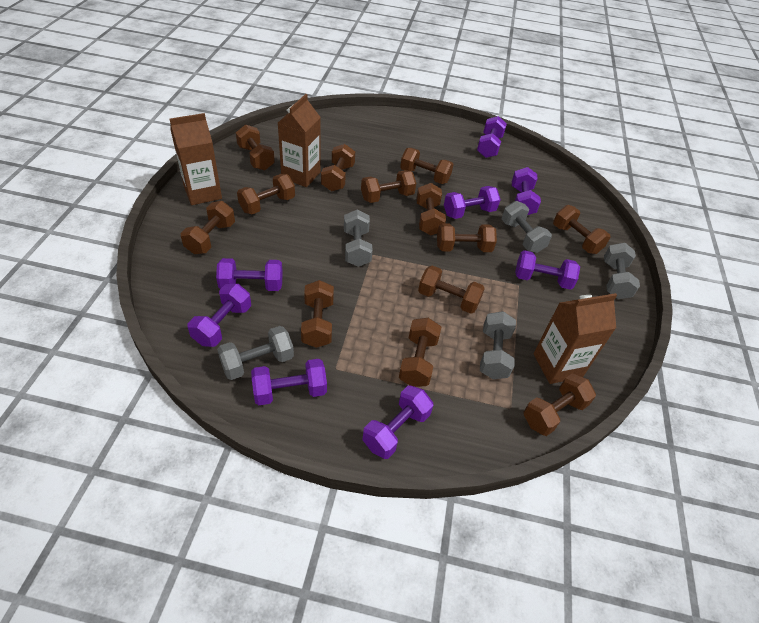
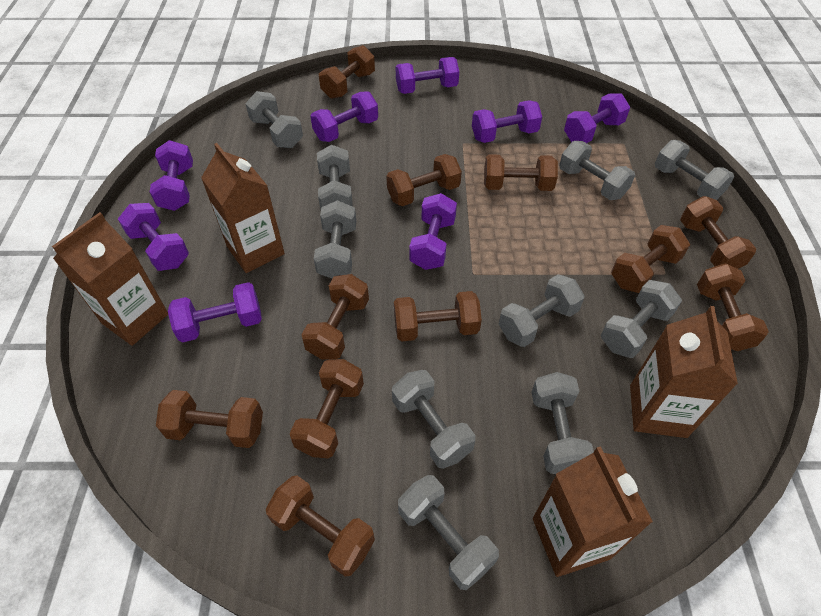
brown carton: [169,113,222,205] [278,94,321,187] [533,293,617,384] = 3 -> [52,212,168,346] [201,143,285,273] [533,446,653,577] [630,306,738,438] = 4
brown dumbbell: [180,201,235,254] [236,124,275,170] [237,174,295,214] [301,280,334,348] [321,144,355,191] [361,170,416,203] [399,318,441,387] [400,148,454,184] [416,183,446,235] [418,265,485,314] [437,223,497,252] [523,373,596,436] [553,205,610,254] = 13 -> [156,390,263,448] [266,476,375,577] [290,359,364,458] [301,274,369,359] [319,45,375,99] [386,154,462,206] [394,291,482,342] [484,154,558,191] [611,225,690,293] [680,196,756,269] [697,263,769,351] = 11
grey dumbbell: [217,326,294,380] [344,210,373,267] [480,311,516,379] [502,201,552,253] [604,243,640,299] = 5 -> [246,91,303,148] [314,200,356,279] [317,145,353,210] [392,370,475,469] [398,475,499,590] [499,274,585,347] [532,372,594,474] [559,141,635,200] [601,280,682,358] [655,140,734,200] = 10

